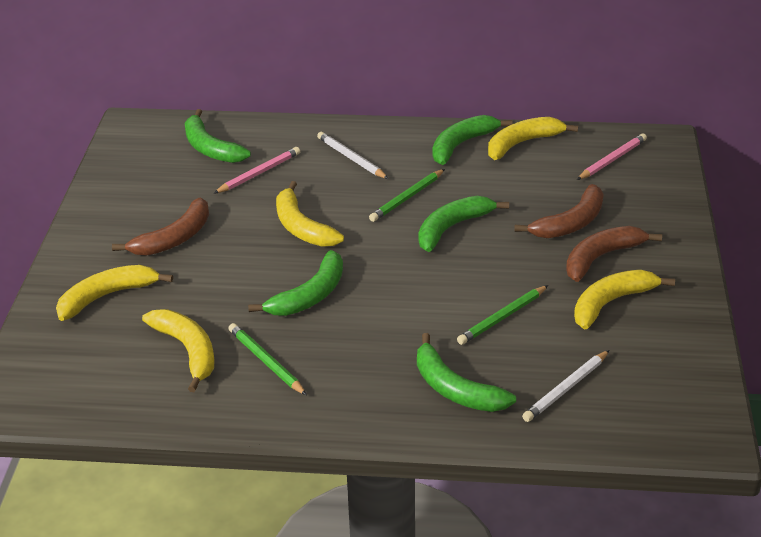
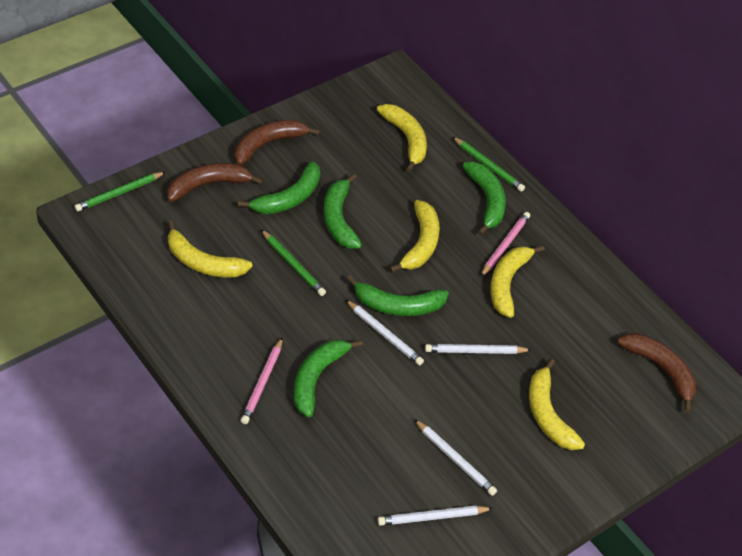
white pencil: [317,132,389,179] [522,350,610,422] = 2 -> [346,300,424,366] [377,506,493,526] [414,419,497,496] [425,344,531,354] = 4

